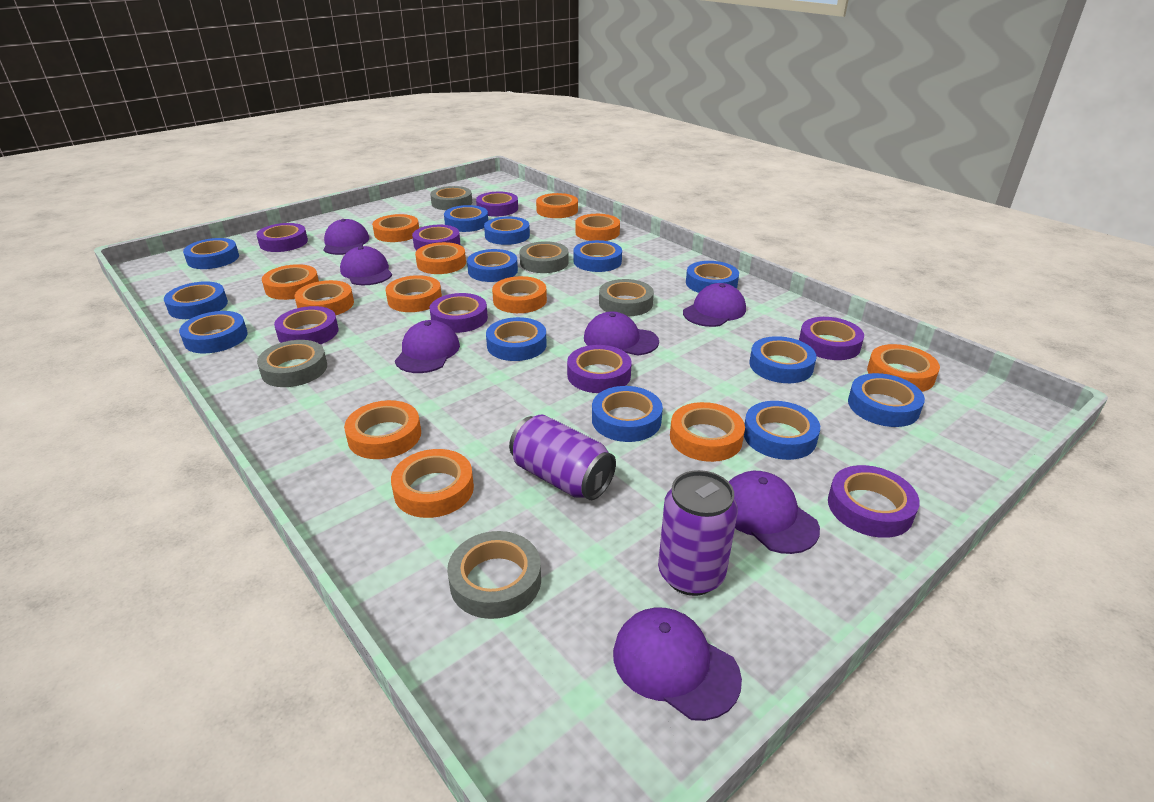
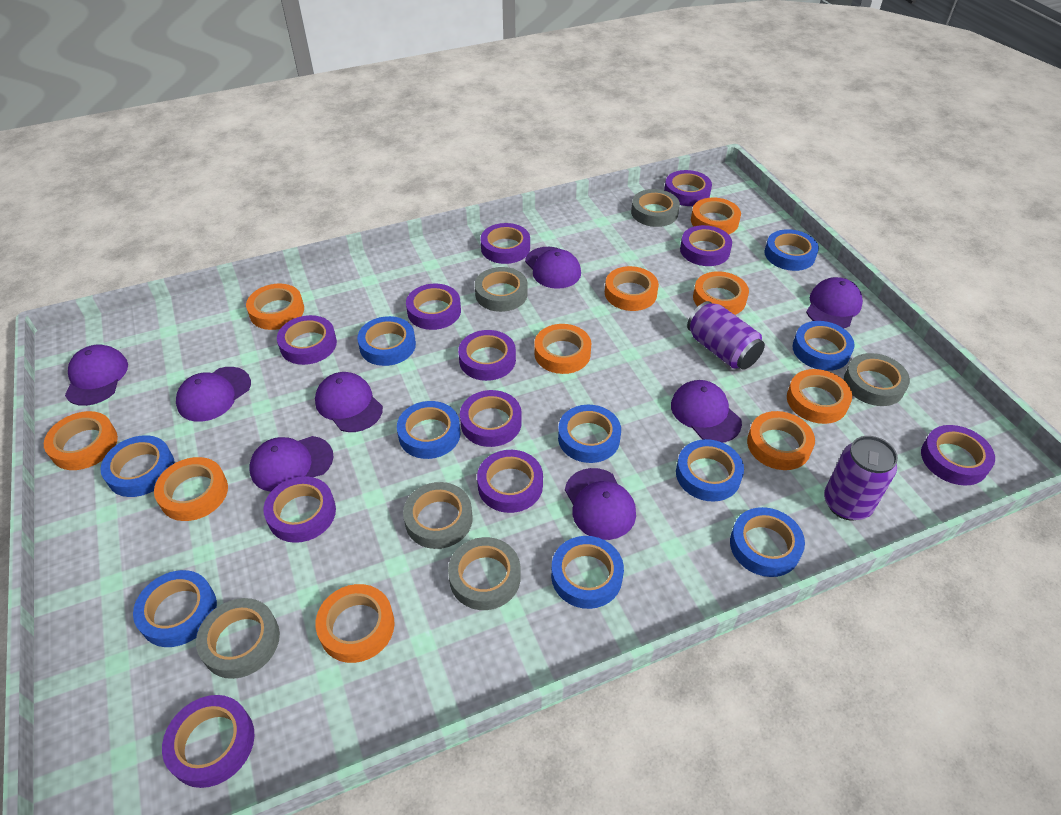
blue tape: [164,281,228,319] [179,311,248,353] [183,238,239,269] [444,205,488,232] [467,249,518,282] [484,216,530,245] [486,317,547,361] [573,240,622,272] [592,386,663,442] [686,261,739,293] [744,401,820,460] [749,336,817,383] [848,373,925,427] = 13 -> [100,435,175,497] [133,570,217,647] [357,316,416,366] [397,401,460,459] [551,536,624,609] [558,405,621,463] [676,439,744,502] [730,507,805,577] [765,229,819,271] [793,321,855,371] = 10
grey tape: [257,340,327,387] [430,186,472,210] [447,531,541,619] [520,241,569,273] [599,279,654,317] = 5 -> [196,598,280,679] [403,482,473,549] [448,537,521,610] [475,267,528,312] [631,189,680,227] [844,353,910,406] = 6
orange tape: [262,264,319,300] [294,280,354,315] [344,400,421,459] [372,214,419,242] [386,275,442,312] [391,449,474,518] [415,242,466,274] [492,276,547,313] [536,193,578,218] [575,214,620,241] [670,402,745,462] [867,344,940,392] = 12 -> [44,411,118,470] [154,457,228,521] [246,284,304,330] [315,584,395,663] [534,324,591,374] [605,266,659,311] [691,198,741,235] [693,271,749,315] [747,411,815,470] [787,369,852,424] = 10
purple cap: [323,219,369,255] [340,246,392,285] [395,320,460,373] [584,312,659,355] [613,608,742,721] [683,283,746,327] [729,471,820,554] = 7 -> [65,345,128,406] [176,367,251,422] [249,436,334,492] [315,372,383,432] [525,247,581,289] [565,468,636,540] [671,380,742,443] [806,277,863,328] = 8
purple tape: [256,223,308,252] [274,306,339,344] [412,225,460,250] [430,293,488,333] [476,192,518,217] [567,345,632,393] [799,317,864,360] [828,465,920,538] = 8 -> [162,695,254,788] [263,476,336,543] [277,315,337,365] [406,283,461,330] [458,330,516,381] [460,390,522,447] [477,450,543,513] [480,223,530,264] [664,170,712,206] [680,225,732,266] [921,425,995,486] = 11

